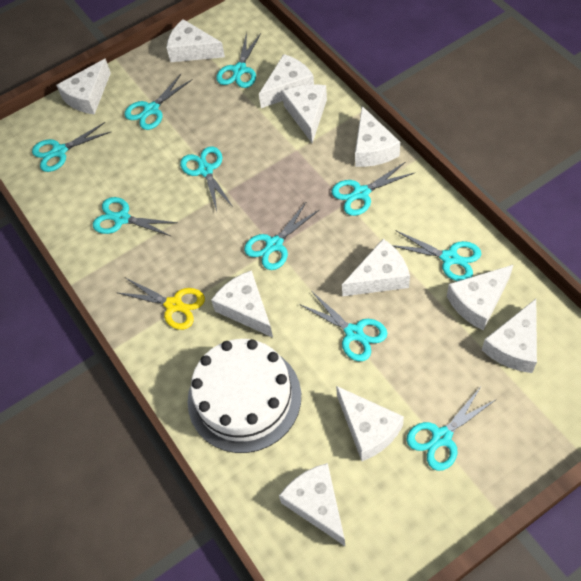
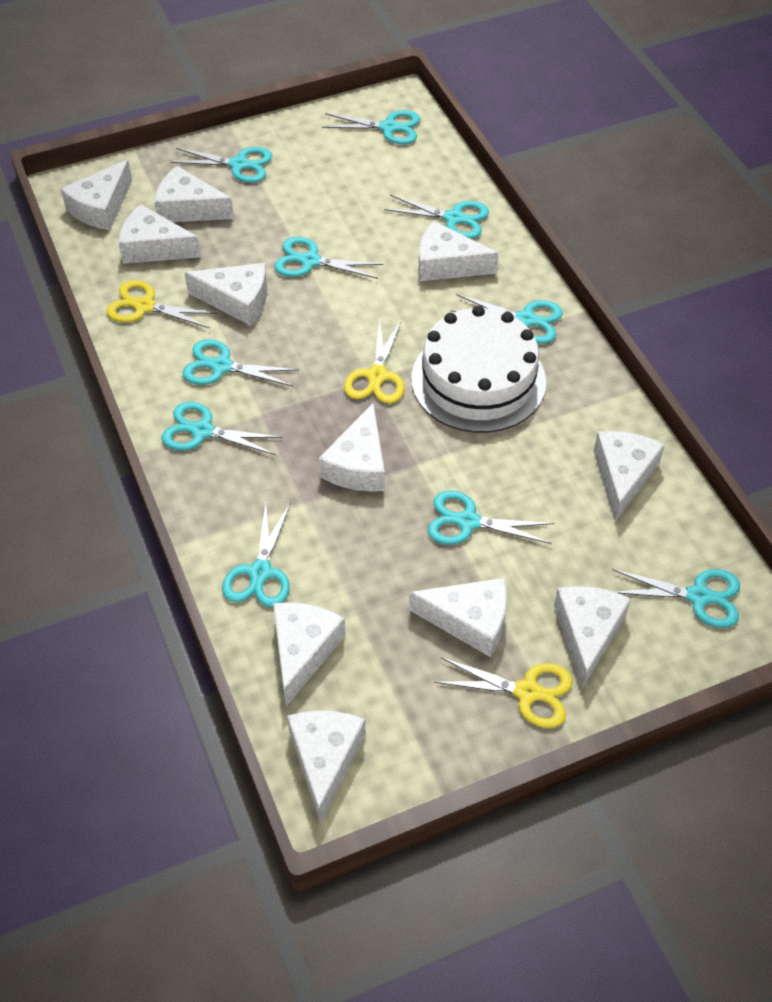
yellow scissors: [118,278,205,330] = 1 -> [106,280,218,328] [344,317,404,404] [434,657,573,728] = 3

